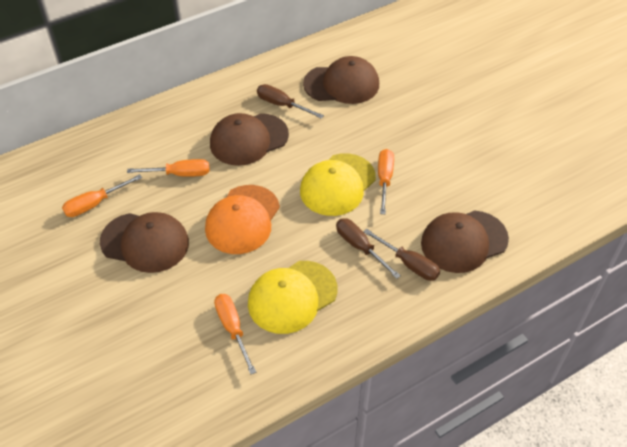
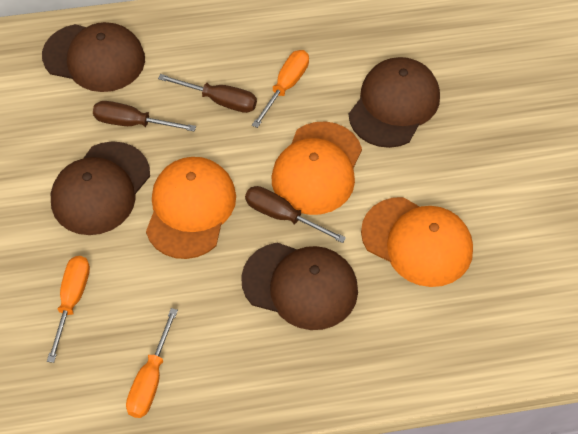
orange cap: [205,185,280,254] = 1 -> [146,157,236,259] [272,121,362,215] [361,197,473,287] = 3
orange screwdriver: [62,174,142,217] [127,159,210,177] [214,294,256,374] [378,149,394,214] = 4 -> [47,256,90,363] [126,308,178,418] [252,50,309,128] = 3
yellow cap: [248,261,337,334] [300,153,376,216] = 2 -> none = 0

